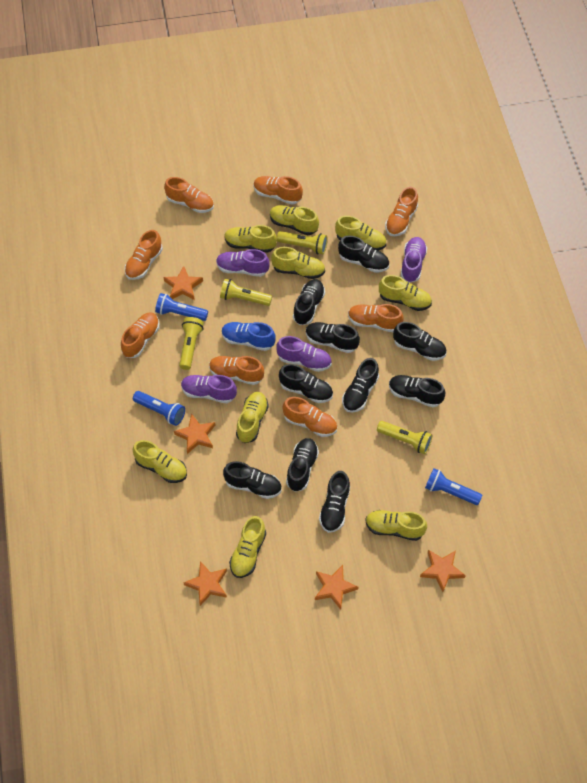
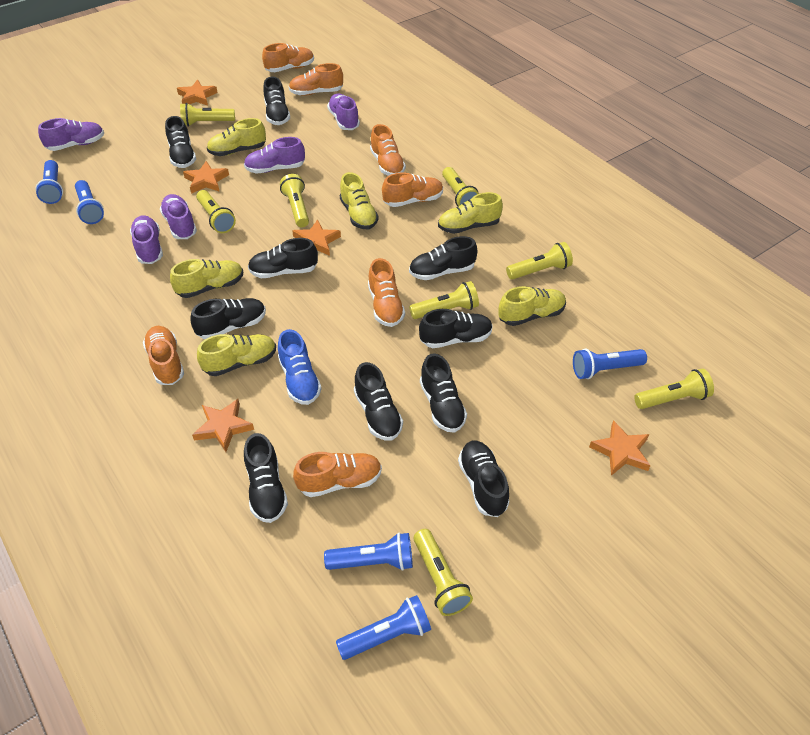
blue flashlight: [133,391,185,426] [155,293,208,321] [425,468,482,505] = 3 -> [35,160,63,204] [75,180,104,224] [324,533,413,571] [336,595,431,660] [573,349,647,379] = 5
orange shoe: [121,312,160,358] [124,230,163,280] [164,177,214,213] [209,356,264,385] [254,176,303,204] [283,397,337,437] [348,304,403,332] [385,187,418,236] = 8 -> [143,326,184,385] [262,43,314,72] [289,63,343,96] [293,452,382,497] [368,258,405,327] [370,124,406,176] [382,172,443,207] = 7
purple shoe: [181,375,237,403] [216,249,270,277] [276,336,332,372] [401,237,427,283] = 4 -> [38,118,104,151] [130,215,163,264] [160,194,197,239] [244,137,305,174] [327,94,360,130] = 5
yellow flashlight: [179,317,204,370] [220,279,272,306] [277,231,327,254] [377,421,432,454] = 4 -> [180,103,235,127] [196,190,236,233] [280,174,309,227] [409,281,479,319] [414,529,473,616] [442,167,479,207] [506,242,573,280] [634,368,714,409] = 8
yellow shoe: [133,440,187,483] [224,225,277,253] [229,516,266,578] [236,392,269,443] [270,205,319,235] [271,247,325,279] [335,216,386,251] [365,510,427,541] [379,275,432,311] = 9 -> [170,259,243,298] [197,334,276,376] [207,118,266,156] [340,172,378,229] [438,192,503,234] [498,286,566,326] = 6

